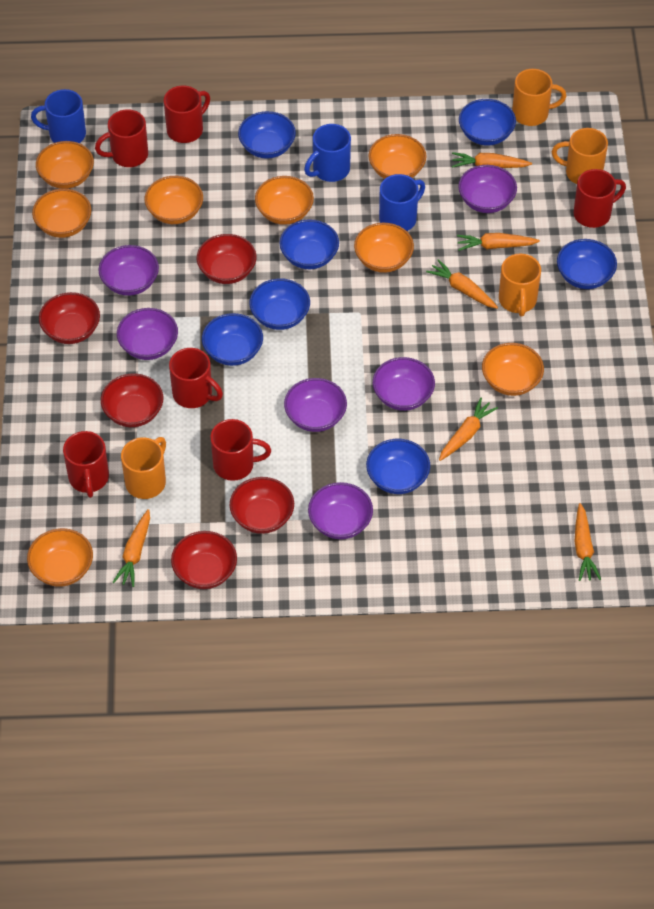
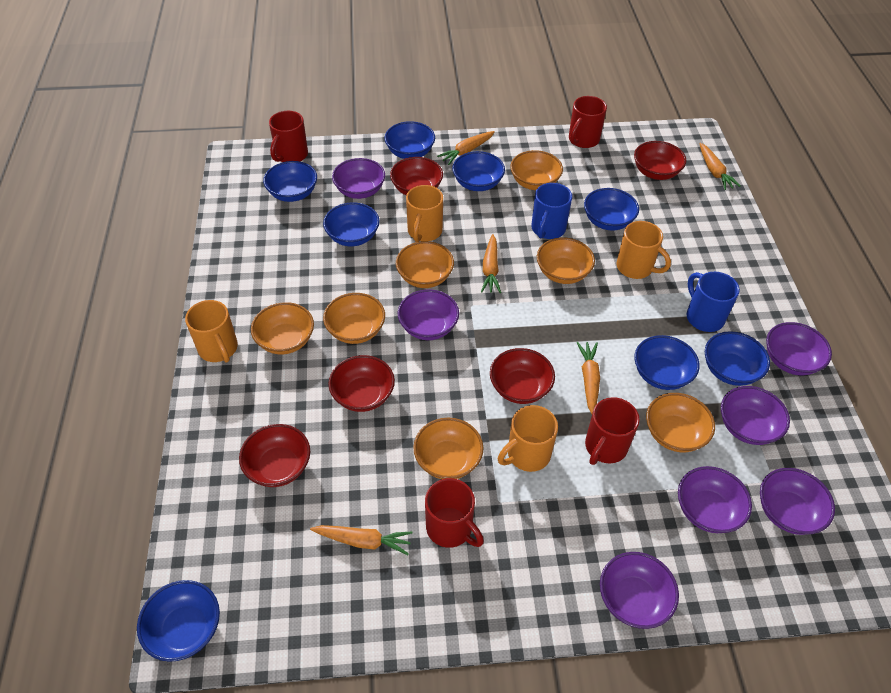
blue bowl: [202,313,263,366] [238,111,296,159] [249,278,310,330] [279,219,339,269] [366,439,430,494] [459,99,516,146] [557,239,617,289] = 7 -> [137,580,220,662] [263,161,317,202] [323,202,380,246] [384,121,435,159] [452,151,505,191] [584,188,639,230] [634,335,700,390] [705,331,770,386] = 8
blue mug: [31,89,86,143] [304,124,351,182] [379,174,425,231] = 3 -> [531,183,572,239] [687,272,740,332] = 2
orange bowl: [27,528,93,587] [32,189,91,238] [36,141,94,189] [145,176,203,224] [255,176,314,225] [354,223,414,273] [368,134,427,179] [482,343,544,396] = 8 -> [251,302,314,354] [323,293,385,344] [396,241,454,288] [413,418,484,479] [510,150,563,190] [537,238,595,284] [646,393,715,452] = 7
orange carrot: [113,509,150,587] [426,259,498,309] [439,398,498,461] [452,152,532,168] [457,233,540,251] [574,503,601,581] = 6 -> [310,525,413,555] [437,131,495,165] [481,234,501,293] [576,342,600,414] [699,143,741,190] = 5
purple bowl: [98,245,159,296] [117,308,178,360] [284,378,347,432] [308,482,373,539] [373,357,435,411] [458,165,517,213] = 6 -> [332,158,385,199] [398,289,459,340] [600,552,679,629] [678,466,752,533] [721,386,790,445] [760,468,835,535] [766,322,832,375] = 7
red mug: [63,431,109,498] [95,109,148,167] [164,86,210,143] [169,348,223,408] [210,419,271,481] [574,169,626,228] = 6 -> [269,111,308,162] [425,478,484,548] [569,96,607,148] [585,397,640,465] = 4

